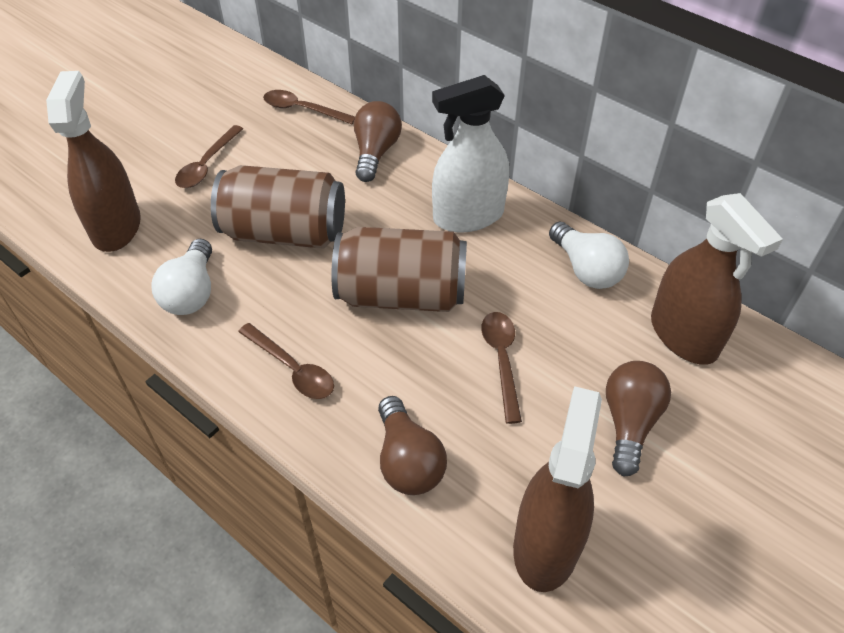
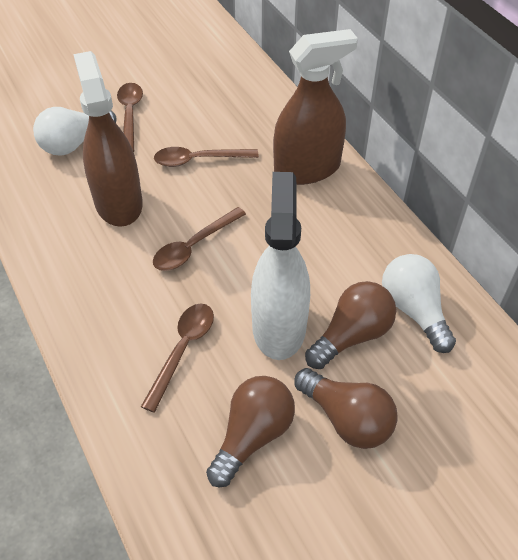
brown can: [211,165,345,249] [331,227,467,312] = 2 -> none = 0
brown spray bottle: [46,71,141,252] [513,386,602,592] [651,193,783,365] = 3 -> [73,51,143,227] [273,29,358,185] = 2

